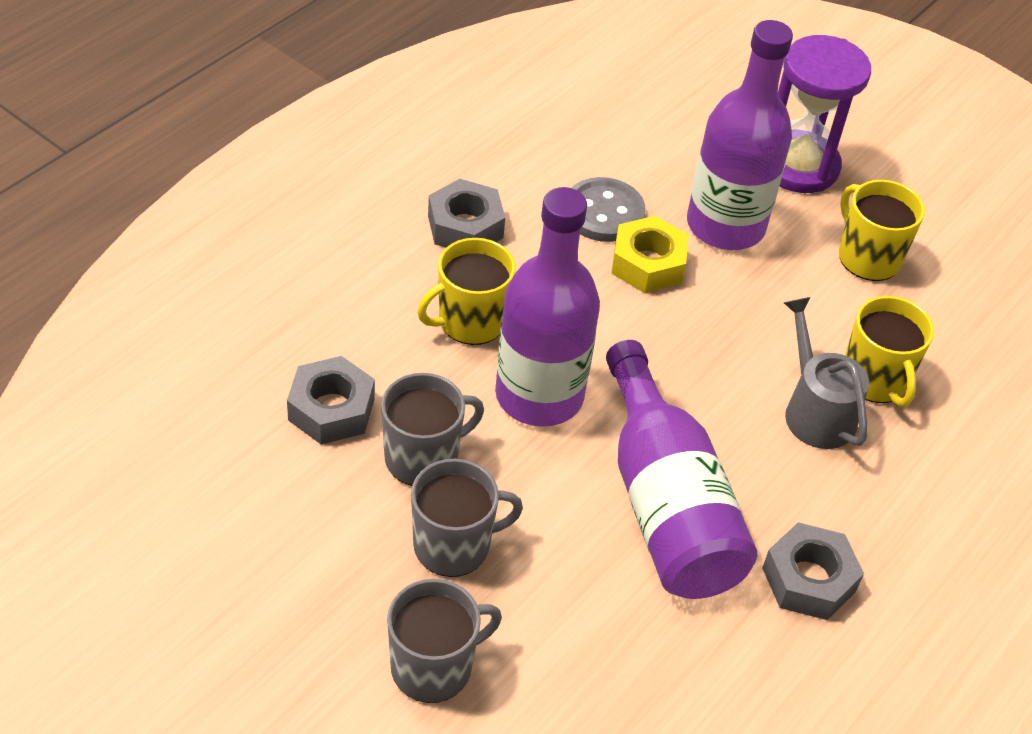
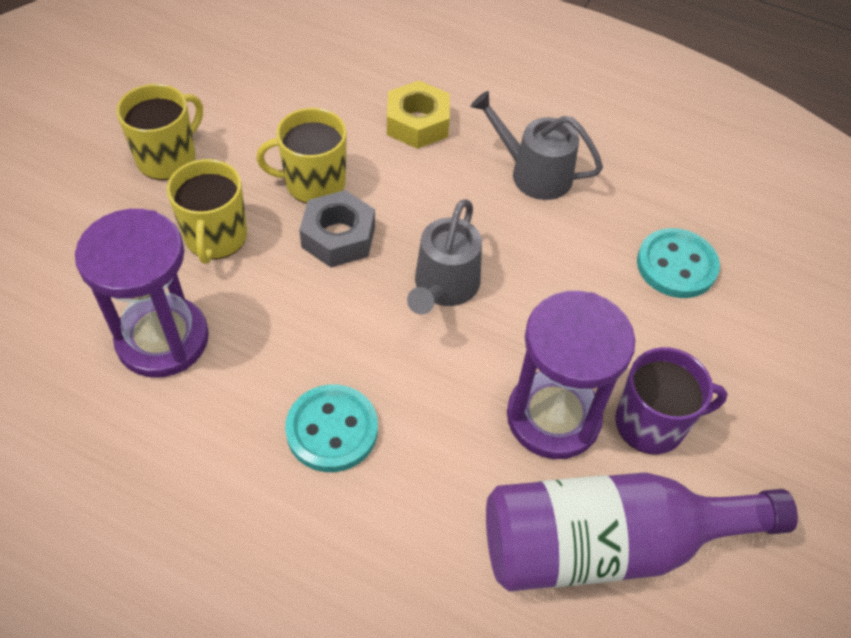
grey button: [572,177,646,242] = 1 -> none = 0
grey mug: [381,373,484,486] [387,579,502,703] [411,459,523,577] = 3 -> none = 0
grey nut: [287,356,375,445] [428,179,505,248] [762,522,864,620] = 3 -> [299,190,375,267] = 1
grey watering can: [784,297,869,449] = 1 -> [407,199,482,315] [470,91,603,200] = 2
purple bottle: [495,187,600,427] [606,340,757,599] [687,20,793,250] = 3 -> [486,473,798,592] = 1
purple hourglass: [778,35,871,193] = 1 -> [75,209,209,377] [507,291,636,459] = 2
purple mug: none = 0 -> [615,347,728,455] = 1
turquoise button: none = 0 -> [285,384,378,472] [637,228,720,298] = 2

